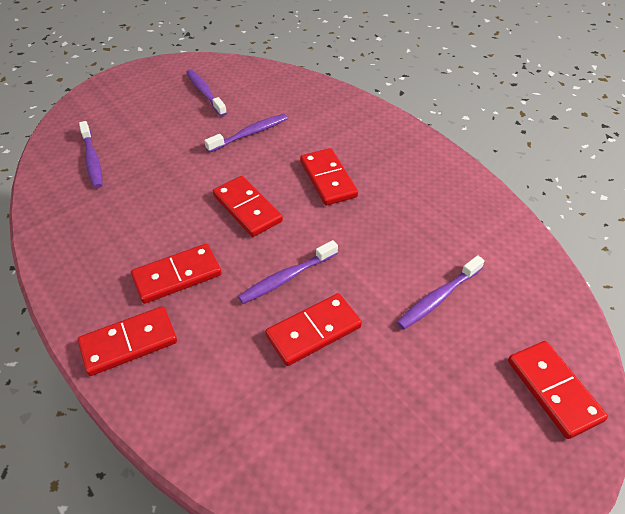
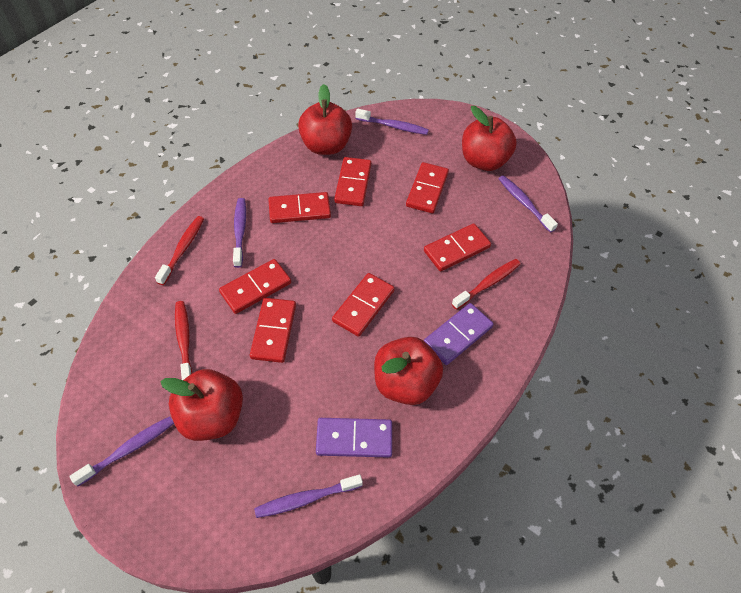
purple domino: none = 0 -> [316,418,392,457] [424,303,494,365] = 2
red apple: none = 0 -> [160,369,243,441] [298,84,352,155] [374,337,443,405] [462,106,517,171] = 4
red domino: [78,306,177,376] [131,244,222,304] [213,176,283,237] [265,293,362,366] [300,148,358,206] [508,341,608,439] = 6 -> [219,259,291,314] [250,298,296,363] [268,192,331,223] [332,273,395,337] [334,157,372,206] [406,162,449,213] [424,223,491,271] = 7
red toothbrush: none = 0 -> [155,216,204,285] [175,301,192,380] [452,259,520,310] = 3

